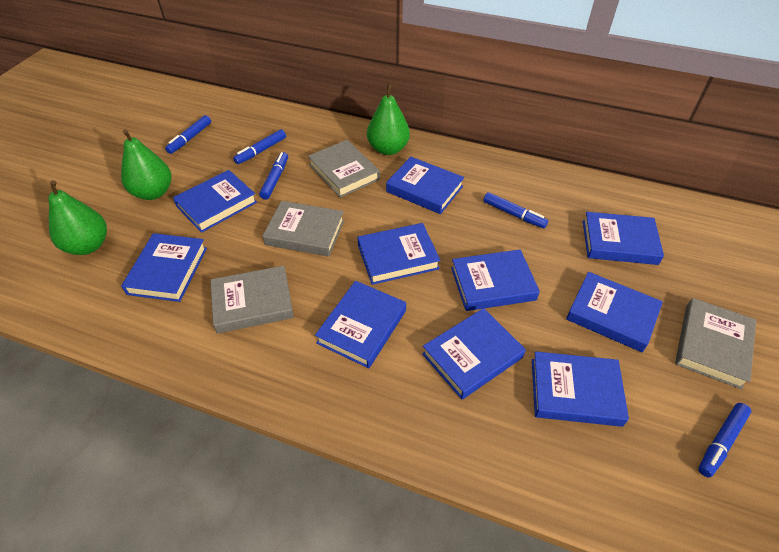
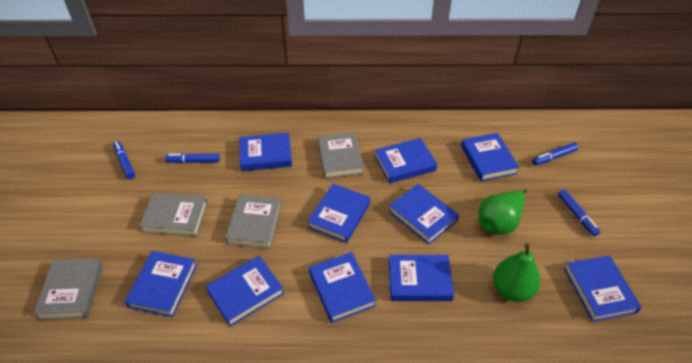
blue marker: [165,115,211,154] [233,129,286,164] [259,152,288,200] [483,192,548,228] [698,403,751,478] = 5 -> [113,141,135,179] [165,154,220,163] [532,142,579,165] [558,190,600,236] = 4
green pear: [48,180,107,255] [121,129,171,200] [367,83,410,155] = 3 -> [479,189,528,235] [493,243,540,302] = 2

